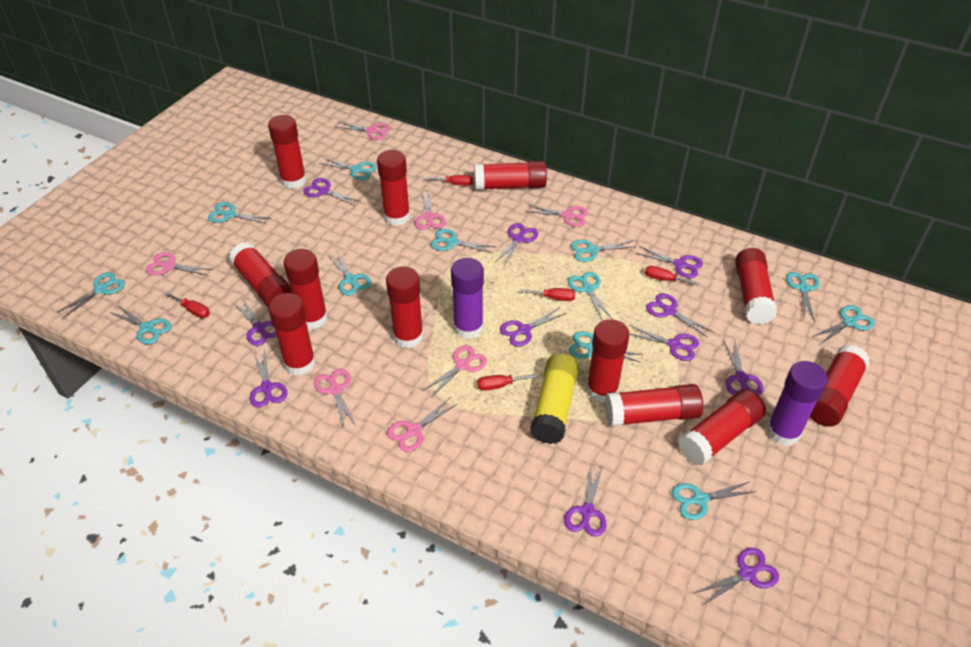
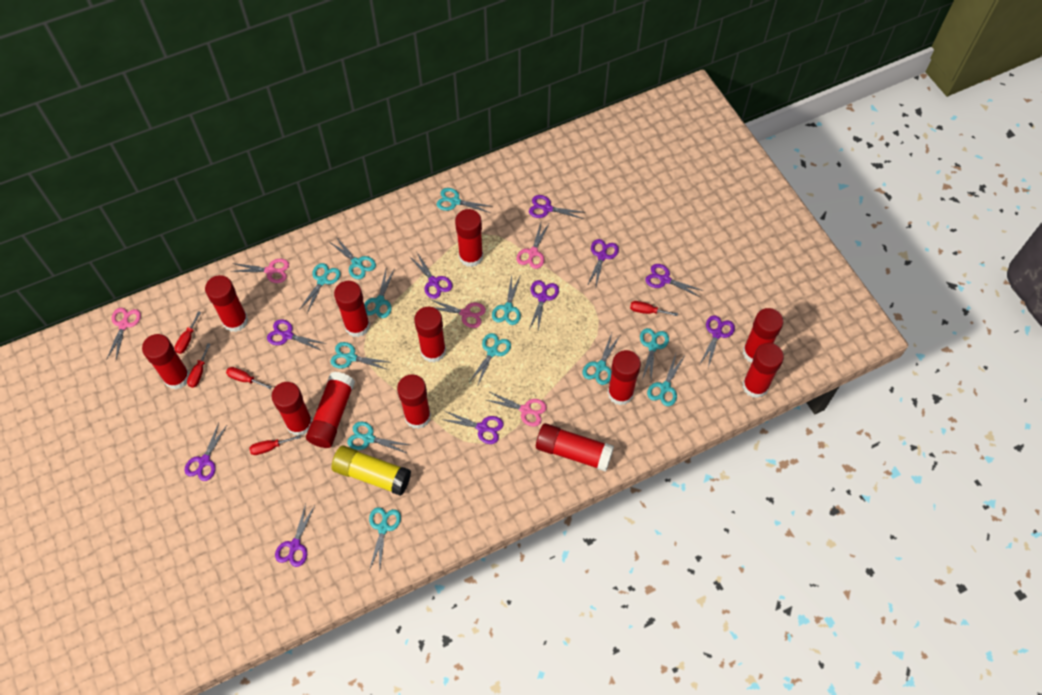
pink scissors: [146,252,213,276] [314,369,356,427] [338,121,391,140] [387,398,457,452] [415,190,445,230] [424,345,487,397] [526,204,588,227] = 7 -> [106,308,141,360] [231,259,289,283] [429,299,486,328] [487,391,547,426] [516,222,550,269] = 5
purple glue stick: [451,258,484,339] [766,361,828,446] = 2 -> none = 0
purple scissors: [233,299,277,346] [250,349,287,408] [303,178,360,206] [494,223,538,267] [500,307,567,347] [564,464,606,537] [629,325,699,361] [636,246,703,278] [646,293,713,337] [694,548,779,605] [723,338,763,395] = 11 -> [185,423,228,481] [267,319,327,351] [275,504,315,567] [409,253,453,299] [441,411,504,444] [529,195,586,219] [529,280,559,330] [587,239,619,286] [645,264,704,297] [700,315,735,368] = 10

